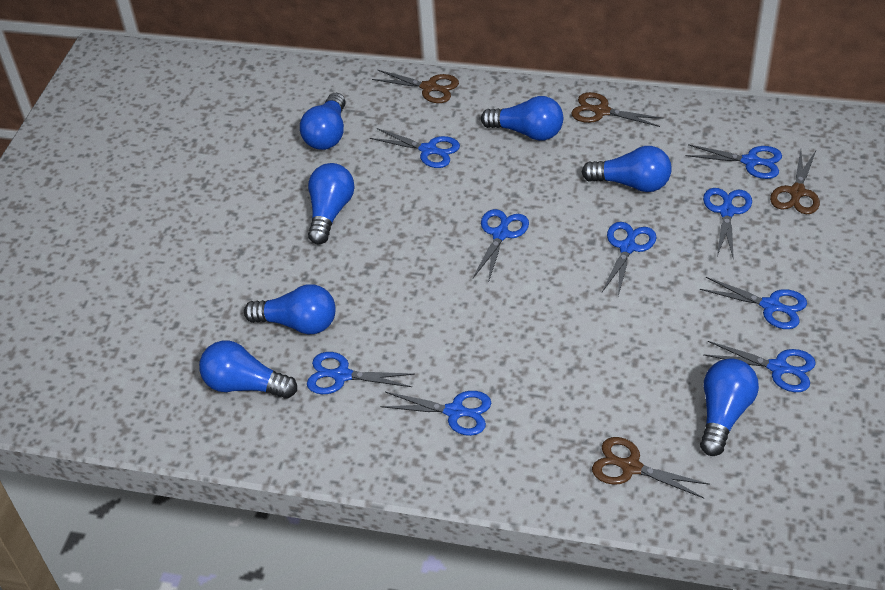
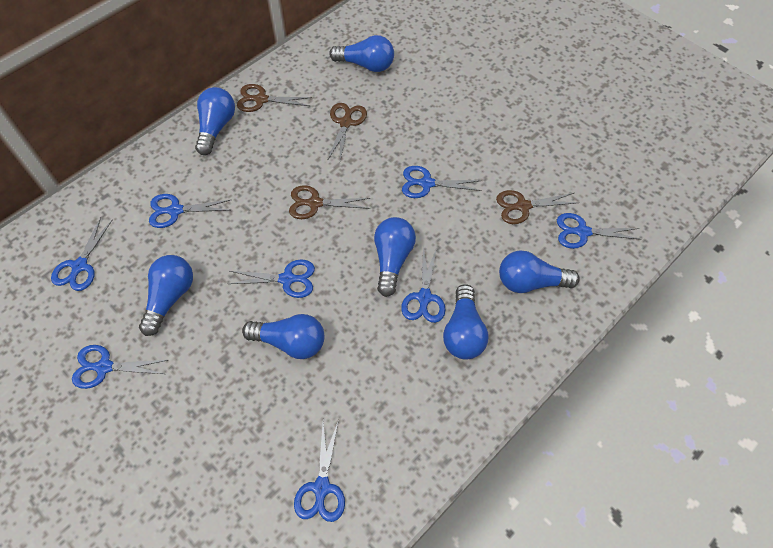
blue scissors: [307,352,415,394] [370,128,460,168] [380,391,491,436] [473,209,529,283] [602,222,657,296] [685,144,782,179] [700,277,807,329] [703,188,752,260] [703,341,816,392] = 9 -> [51,217,113,291] [72,345,168,389] [149,194,230,228] [229,259,315,298] [294,420,345,522] [401,246,445,323] [402,166,482,198] [557,213,642,249] = 8

